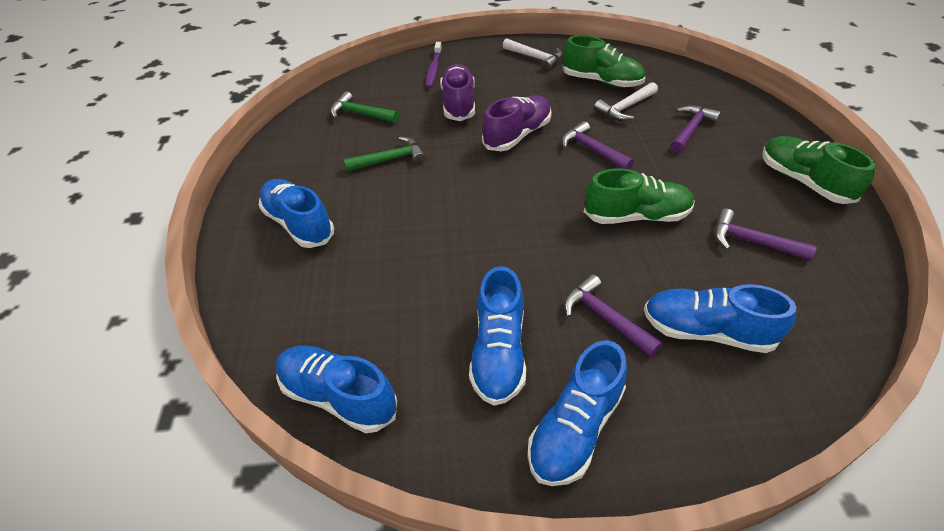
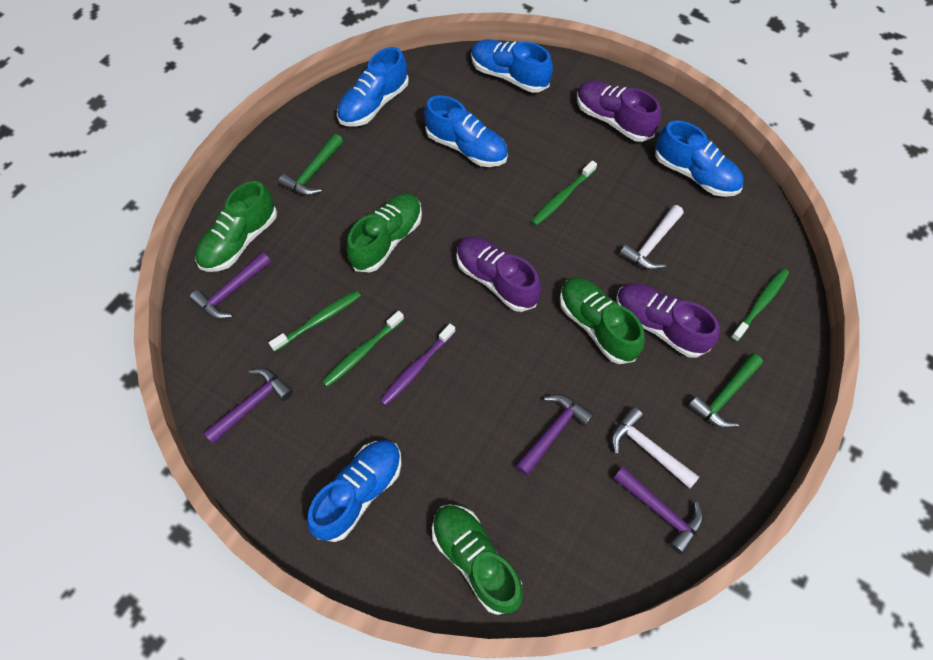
green shoe: [562,35,645,88] [584,169,695,224] [762,136,876,204] = 3 -> [195,181,277,272] [346,193,422,273] [432,504,523,615] [560,277,645,364] = 4
green toothbrush: none = 0 -> [269,290,361,351] [322,311,404,387] [531,160,597,226] [731,268,789,342] = 4
purple shoe: [440,64,475,121] [482,95,552,151] = 2 -> [456,236,541,312] [577,80,661,142] [616,283,720,358] = 3

